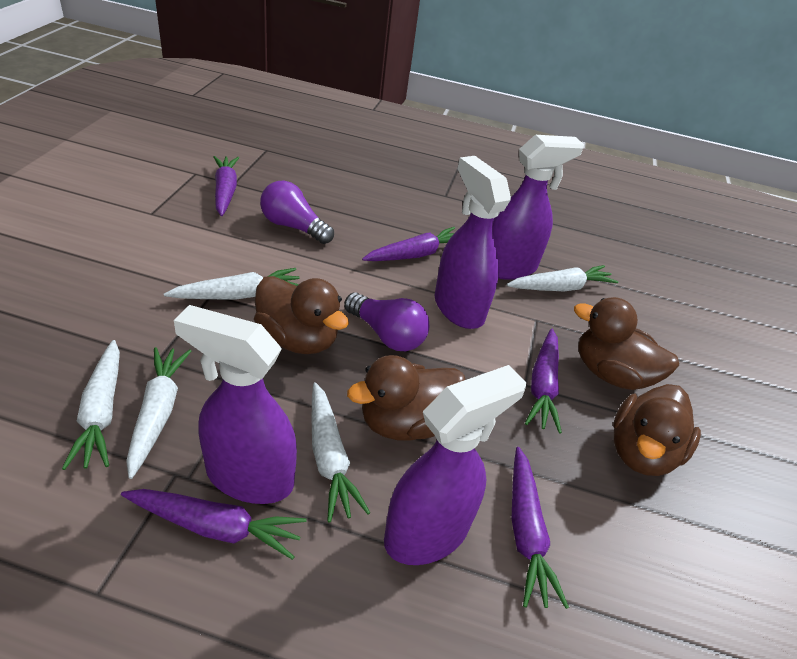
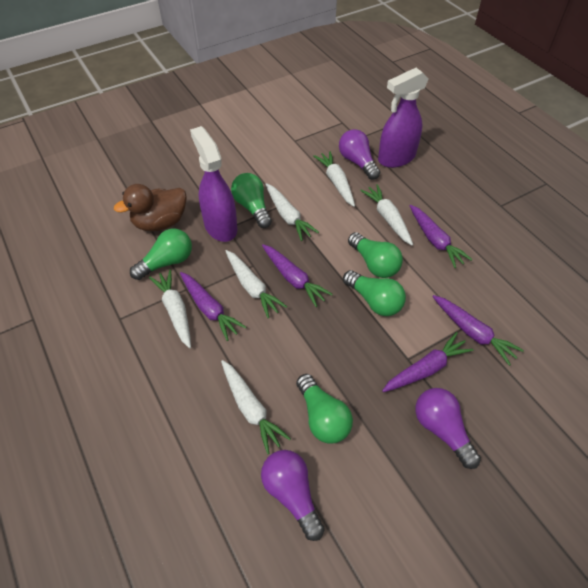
brown duck: [254,276,349,354] [347,355,465,441] [574,297,679,390] [613,384,701,476] = 4 -> [114,184,187,231] = 1
green light bulb: none = 0 -> [130,229,192,280] [231,173,272,228] [296,374,353,444] [343,270,406,316] [348,232,403,278] = 5
purple light bulb: [260,181,334,244] [344,292,429,351] = 2 -> [261,450,325,541] [339,129,380,180] [415,388,481,469] = 3
purple spray bottle: [174,305,297,504] [384,365,526,565] [435,156,511,329] [493,135,584,280] = 4 -> [190,126,237,242] [378,68,429,168] = 2
white carrot: [62,340,120,470] [126,347,191,479] [164,268,300,299] [312,382,370,523] [507,265,618,291] = 5 -> [149,269,191,348] [221,360,291,454] [226,250,287,318] [265,183,319,241] [313,151,355,207] [360,184,413,245] = 6

